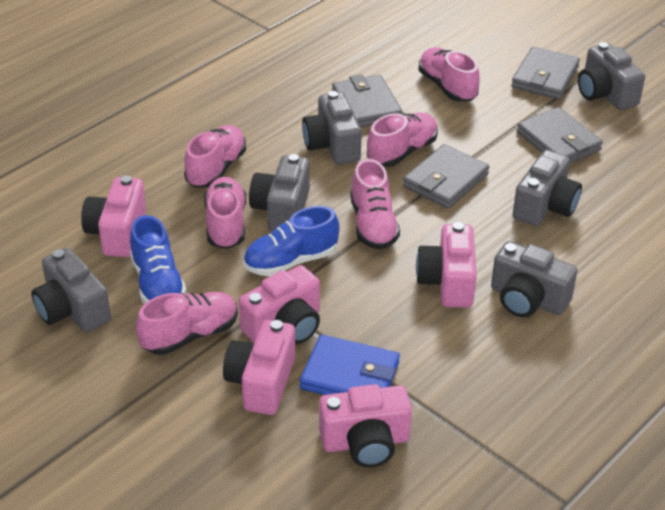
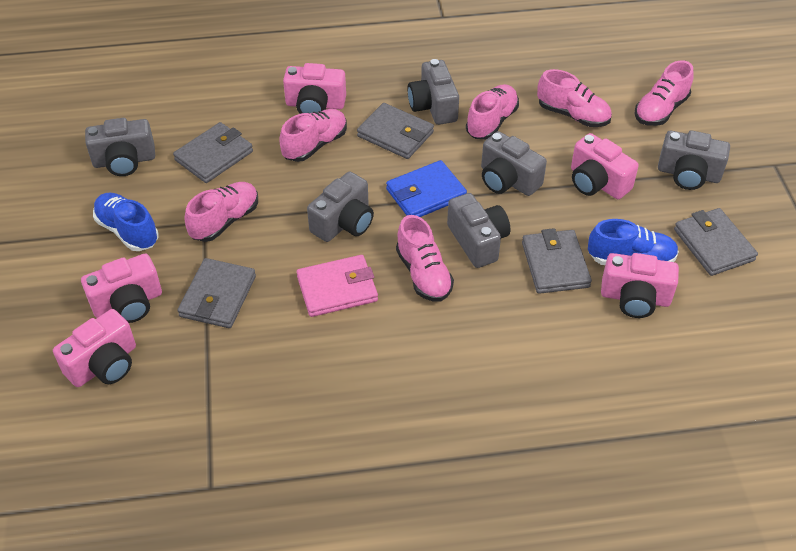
grey wallet: [332,74,403,127] [403,144,489,209] [511,47,580,99] [517,107,603,163] = 4 -> [173,122,253,183] [177,258,256,328] [357,103,434,159] [522,228,592,294] [674,208,758,276] = 5
pink wallet: none = 0 -> [297,255,378,317] = 1

